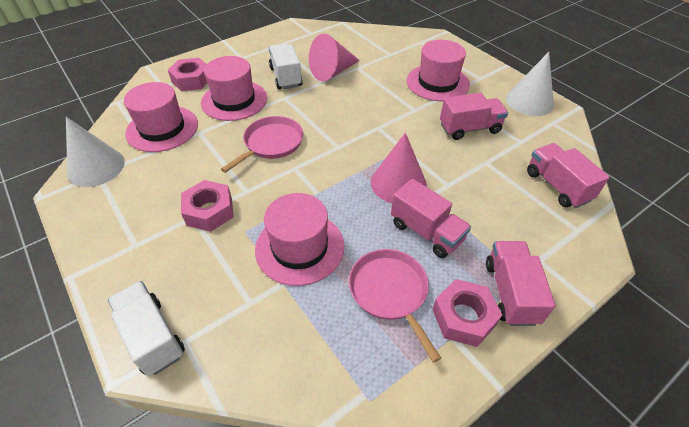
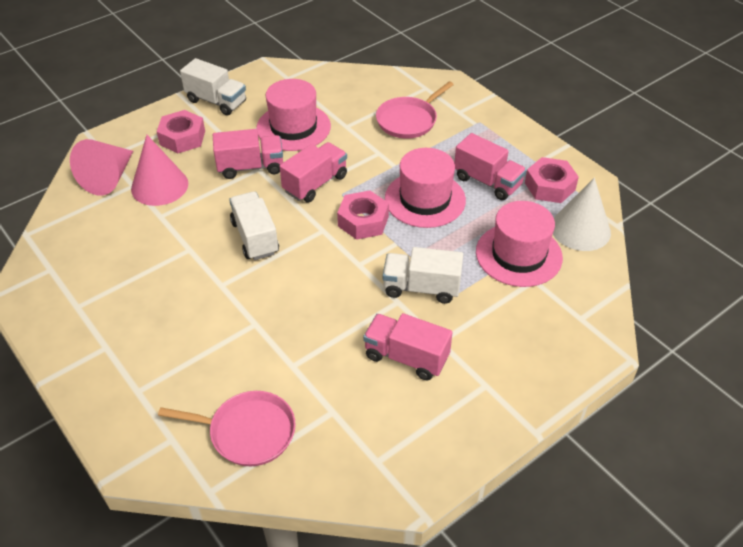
pink hat: [124,82,198,152] [201,56,267,121] [255,193,344,286] [407,40,470,101] = 4 -> [256,79,331,151] [385,148,466,228] [476,201,563,287] = 3
white cone: [66,117,125,187] [506,52,554,116] = 2 -> [553,178,611,251] = 1
white truck: [108,281,185,376] [269,43,303,89] = 2 -> [180,58,246,116] [229,191,279,260] [383,247,463,304] = 3

